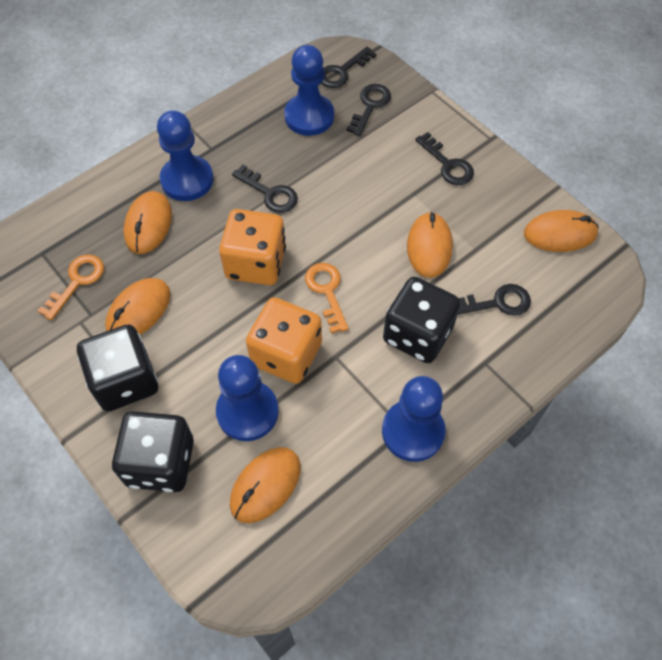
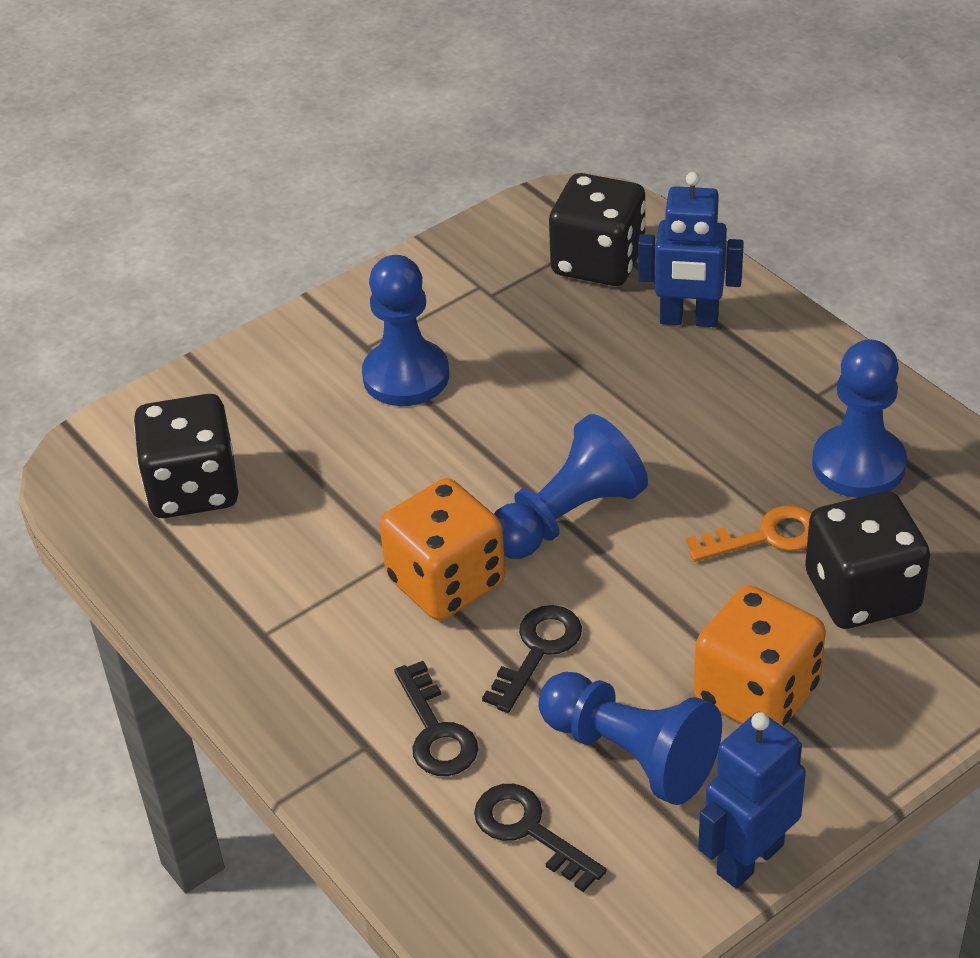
black key: [232,165,298,213] [321,47,377,88] [346,84,391,136] [415,132,474,185] [458,284,531,316] = 5 -> [394,661,478,776] [474,784,607,892] [482,605,582,713] = 3
blue robot: none = 0 -> [638,172,744,327] [698,712,806,889] = 2
orange key: [38,254,104,321] [305,263,349,334] = 2 -> [686,506,812,562] = 1
orange mouse: [105,278,171,335] [124,191,172,254] [230,447,301,523] [407,212,453,278] [524,210,599,252] = 5 -> none = 0

